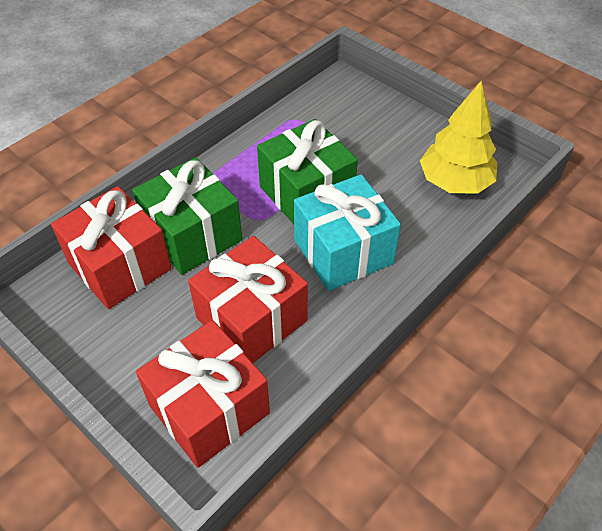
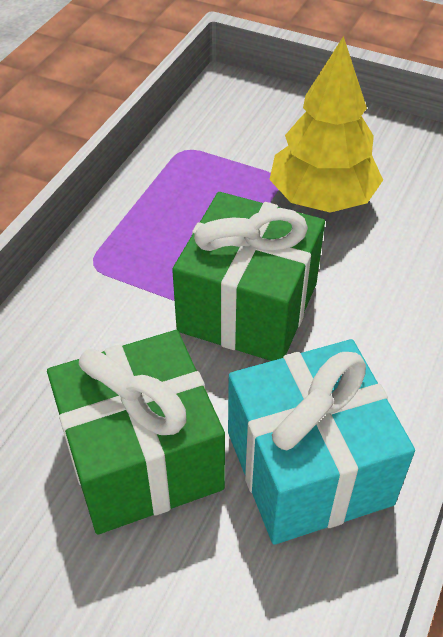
red gift: [51,186,172,309] [136,320,270,468] [188,236,308,363] = 3 -> none = 0

